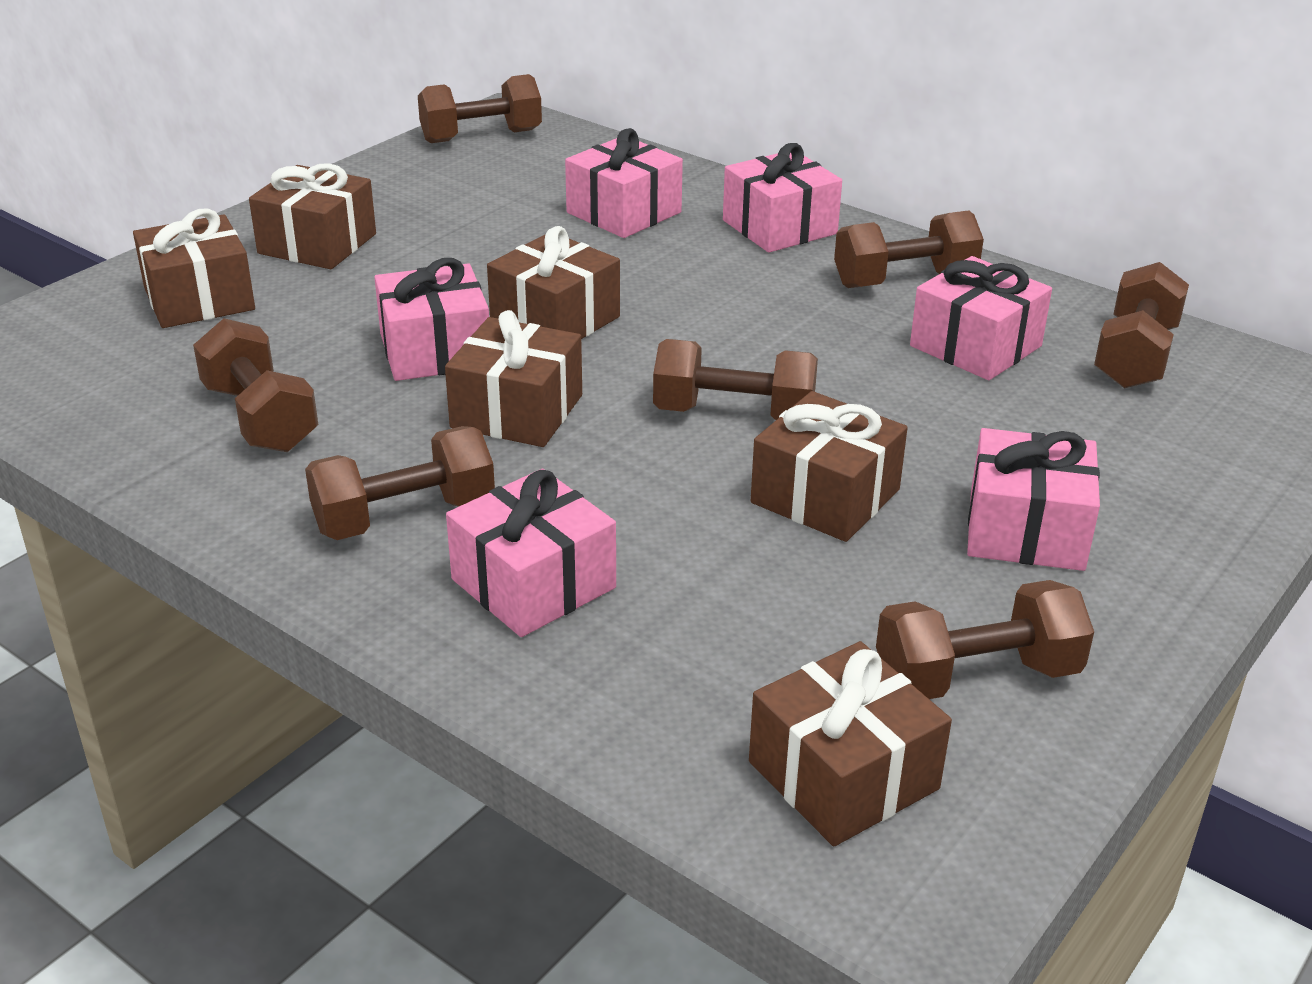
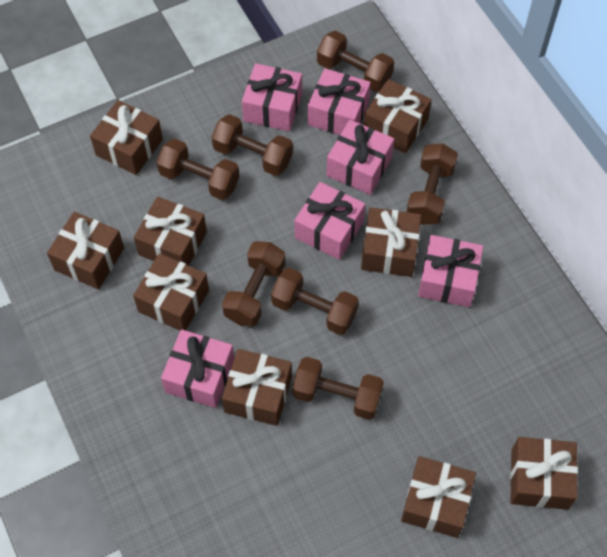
brown gift: [133,208,255,328] [249,163,376,269] [445,310,582,447] [487,226,620,339] [749,641,952,846] [751,391,908,542] = 6 -> [47,212,124,289] [90,100,163,175] [133,253,209,331] [134,197,207,266] [222,349,292,426] [361,207,421,277] [364,79,432,153] [401,456,476,538] [510,437,578,510] = 9

